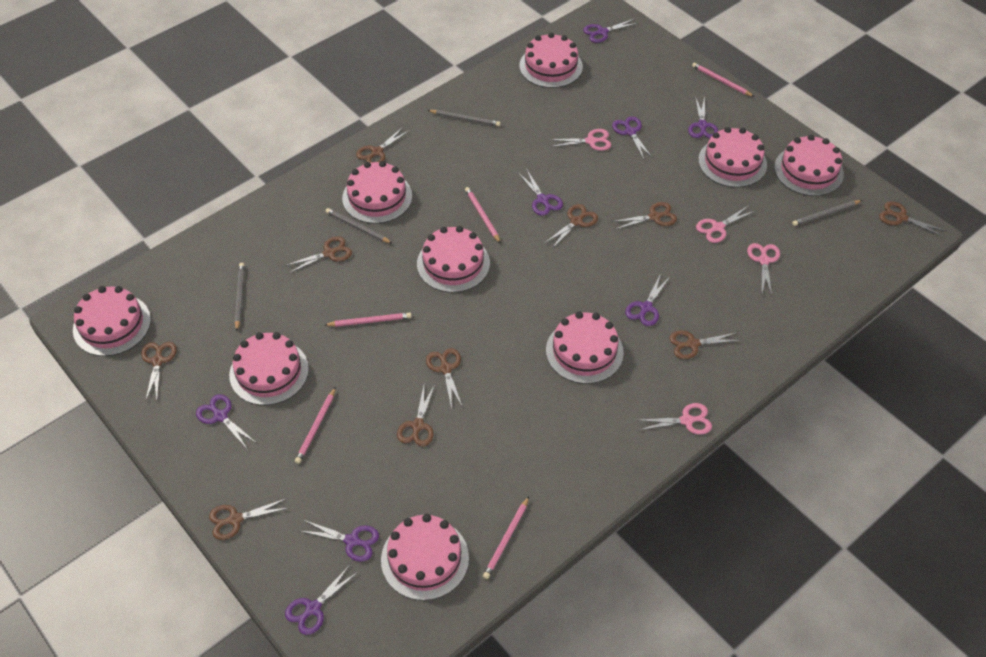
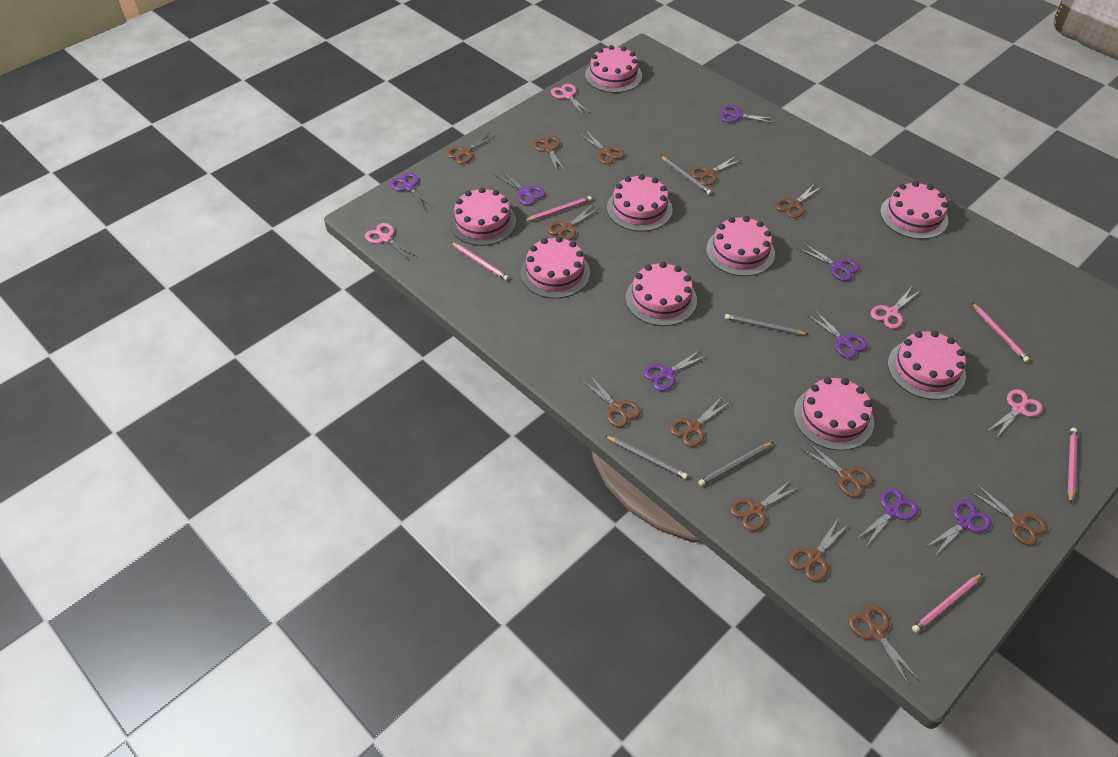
brown scissors: [141,342,177,402] [209,498,288,540] [285,236,352,273] [356,127,410,163] [397,385,435,446] [426,348,463,409] [545,204,598,247] [611,202,677,229] [669,331,742,359] [879,201,946,237] = 10 -> [446,133,496,164] [533,136,566,172] [547,205,599,241] [579,130,624,164] [581,376,641,427] [670,397,730,447] [690,156,742,186] [730,479,799,531] [775,183,822,218] [789,519,849,582] [801,441,873,498] [849,605,919,686] [969,484,1048,546] = 13

